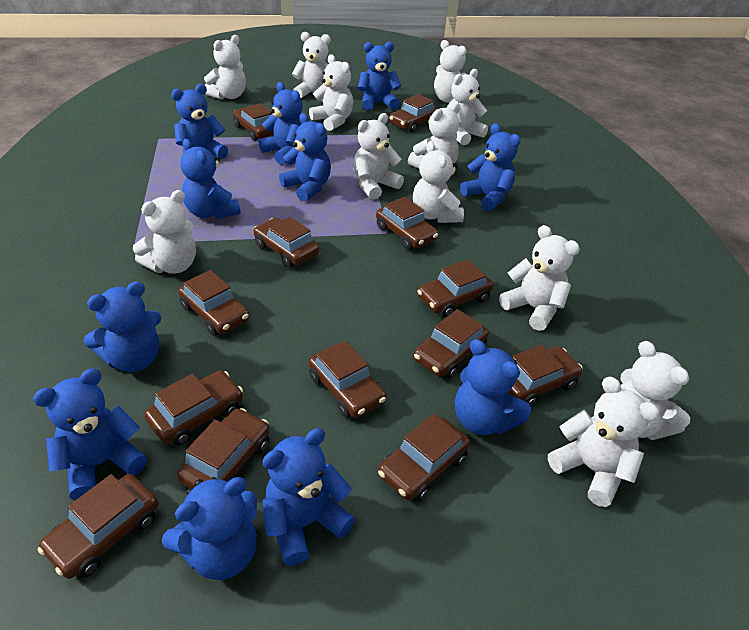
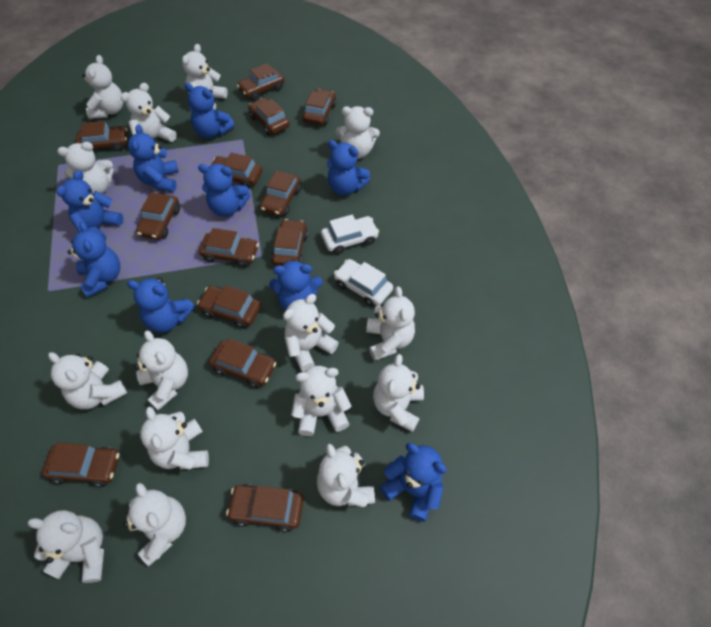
blue teddy bear: [33,368,147,501] [84,281,161,372] [162,477,257,580] [171,84,228,159] [180,139,240,219] [259,82,303,165] [262,428,355,566] [279,113,331,202] [358,42,402,111] [455,339,531,435] [460,123,521,211] = 11 -> [57,170,123,241] [68,221,120,298] [127,277,195,333] [128,124,179,192] [184,83,235,138] [198,164,251,217] [269,259,323,311] [327,140,370,195] [380,443,447,522] = 9
white car: none = 0 -> [321,214,379,254] [334,259,393,307] = 2
white teddy bear: [133,190,196,274] [204,35,246,100] [292,32,331,102] [309,54,353,131] [353,113,404,200] [408,103,460,168] [413,141,464,223] [434,40,467,103] [447,69,488,146] [499,225,580,331] [548,377,660,507] [620,341,690,440] = 12 -> [27,510,104,583] [48,352,127,409] [57,142,114,194] [82,55,123,119] [121,83,177,142] [123,483,186,566] [134,331,188,411] [140,407,209,470] [182,44,228,110] [283,294,339,372] [291,366,351,436] [317,444,375,507] [336,106,380,159] [366,286,415,361] [373,354,424,432] = 15

